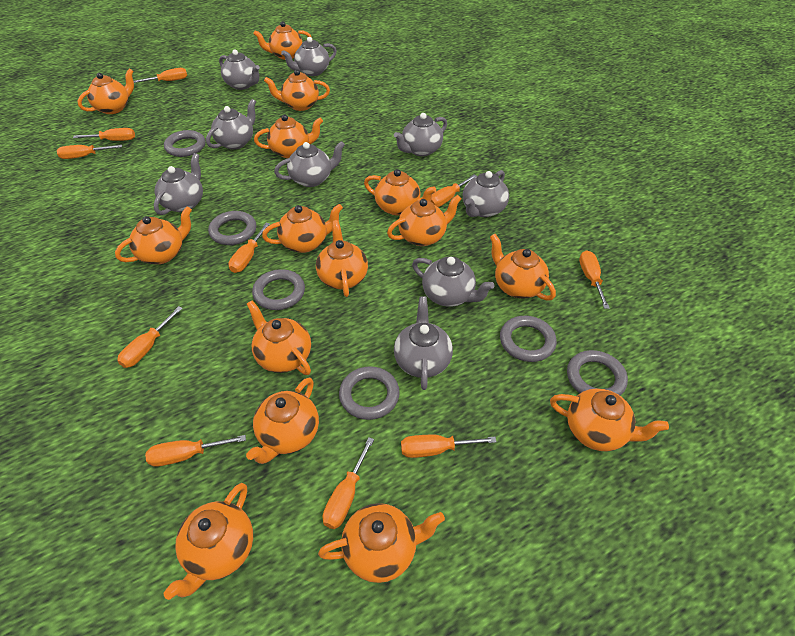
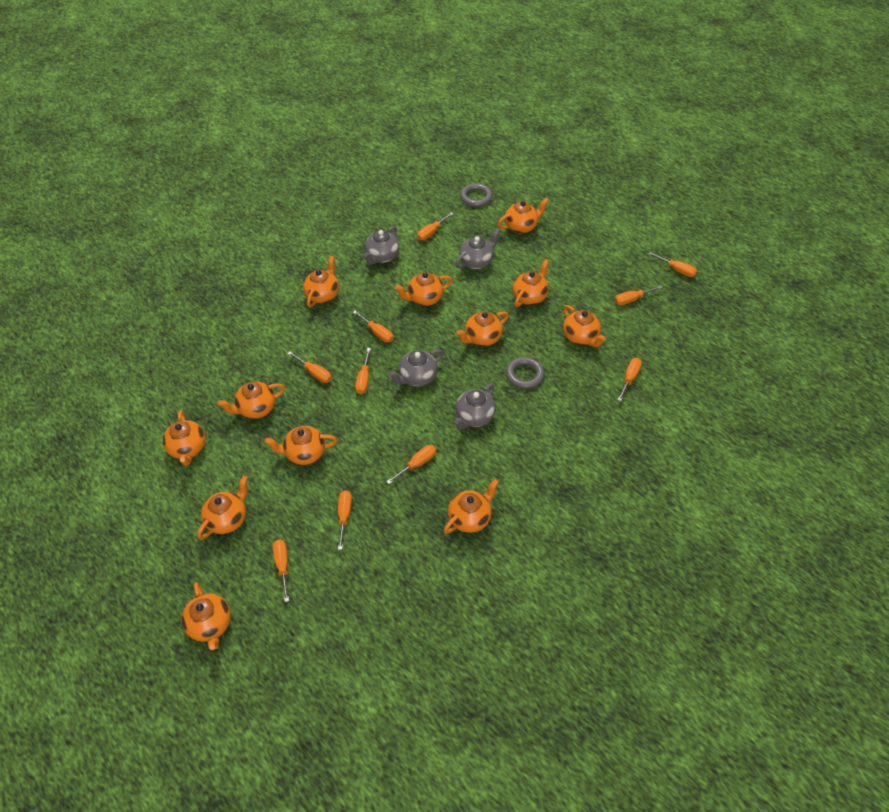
grey ring: [164,130,206,157] [208,211,256,245] [252,269,305,310] [339,366,400,420] [500,316,557,362] [567,350,628,395] = 6 -> [460,183,493,207] [506,357,544,389] = 2
grey teapot: [154,153,203,215] [206,99,256,149] [219,50,260,90] [274,141,345,187] [281,37,337,76] [394,113,447,156] [394,296,453,390] [412,256,495,307] [463,170,509,217] = 9 -> [364,226,399,265] [388,349,443,387] [454,384,496,429] [455,228,500,269] = 4
orange teapot: [78,68,134,114] [115,207,192,264] [163,483,253,600] [246,377,319,464] [247,300,311,375] [253,21,312,60] [254,114,323,158] [262,204,343,253] [264,69,330,111] [316,220,368,297] [318,503,445,583] [364,169,436,216] [387,195,461,246] [490,234,556,301] [550,388,669,451] = 15 -> [163,410,206,466] [181,582,231,650] [197,476,248,540] [217,381,285,419] [264,426,337,465] [303,256,339,308] [395,272,453,306] [443,479,499,534] [456,311,509,346] [498,198,549,233] [512,259,549,307] [563,305,606,347] = 12

